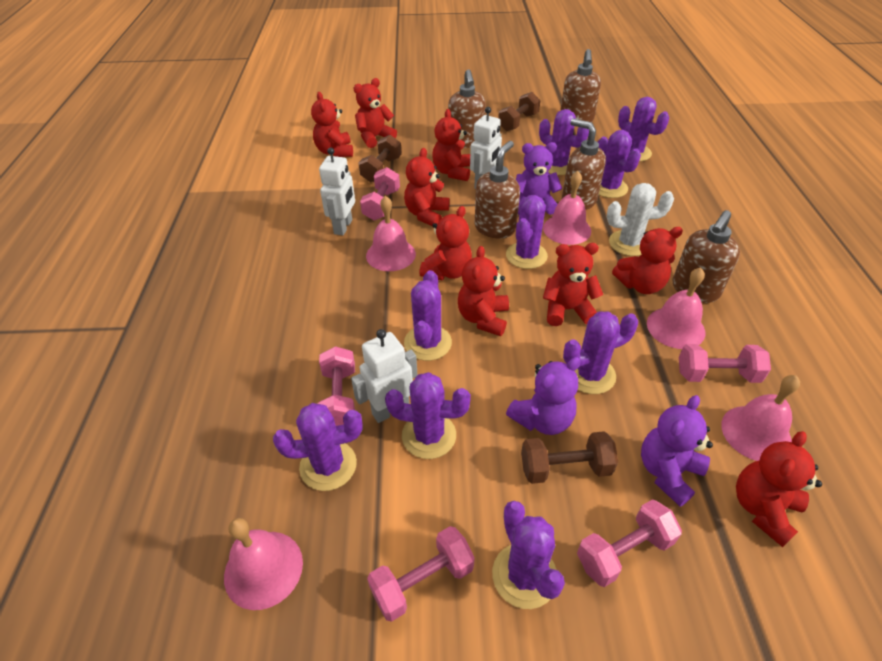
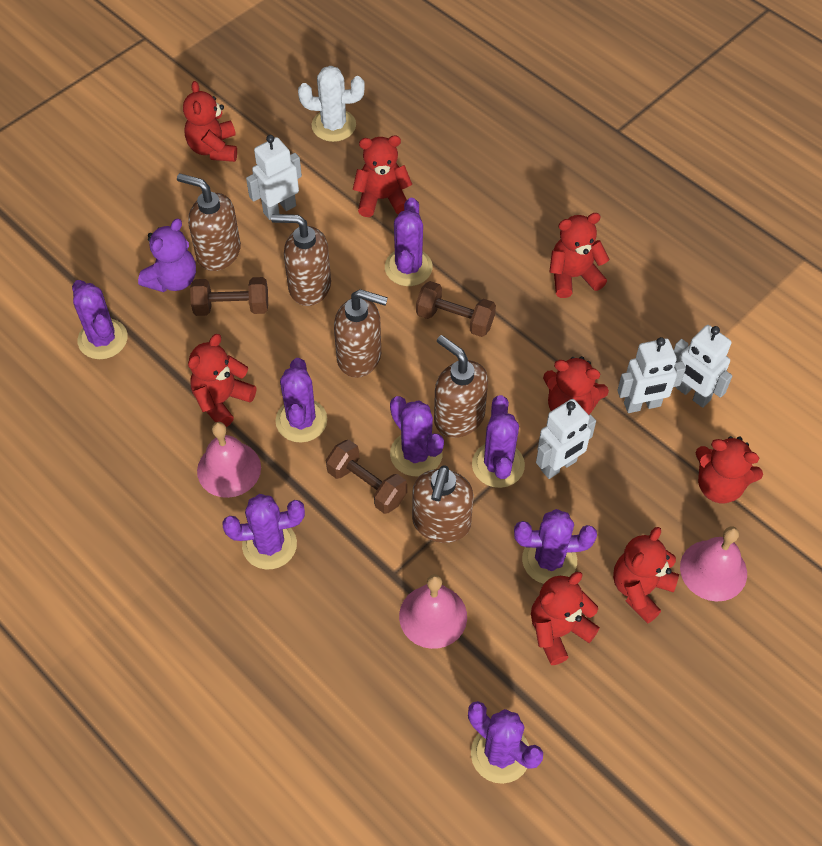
pink bell: [224,518,303,610] [366,196,416,271] [543,171,591,245] [647,267,705,349] [721,375,800,461] = 5 -> [197,422,261,498] [399,574,467,649] [680,526,747,601] = 3
pink dumbbell: [317,346,355,426] [360,167,400,220] [367,526,475,622] [577,499,682,587] [679,344,771,383] = 5 -> none = 0
purple cactus: [273,403,363,491] [385,372,471,459] [404,270,452,361] [492,501,565,609] [506,195,548,269] [539,109,589,175] [563,311,638,394] [598,130,641,198] [618,97,669,161] = 9 -> [72,280,128,359] [222,494,305,569] [275,358,327,443] [385,198,433,286] [390,396,444,476] [468,701,543,784] [472,395,525,488] [514,509,597,584] = 8
purple teddy bear: [506,357,581,435] [516,142,562,215] [641,395,713,507] = 3 -> [138,218,196,292] = 1
red teddy bear: [311,92,353,157] [353,78,397,148] [404,148,450,226] [419,206,472,280] [432,109,470,181] [458,246,509,336] [543,243,603,326] [612,227,683,294] [736,431,822,547] = 9 -> [183,81,237,162] [188,334,256,427] [353,135,413,217] [531,572,600,665] [543,356,609,415] [549,213,610,298] [613,527,679,624] [696,436,763,503] = 8
white robot: [319,147,355,235] [351,329,418,423] [470,107,502,189] = 3 -> [246,135,302,220] [536,399,596,479] [617,337,686,413] [674,325,732,408] = 4

